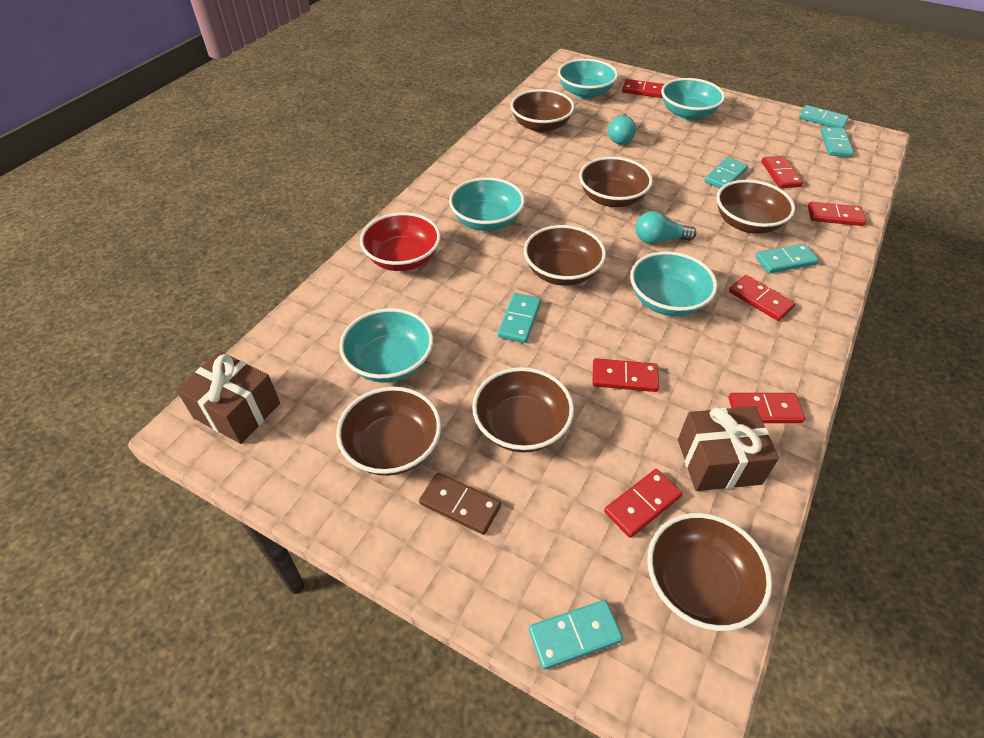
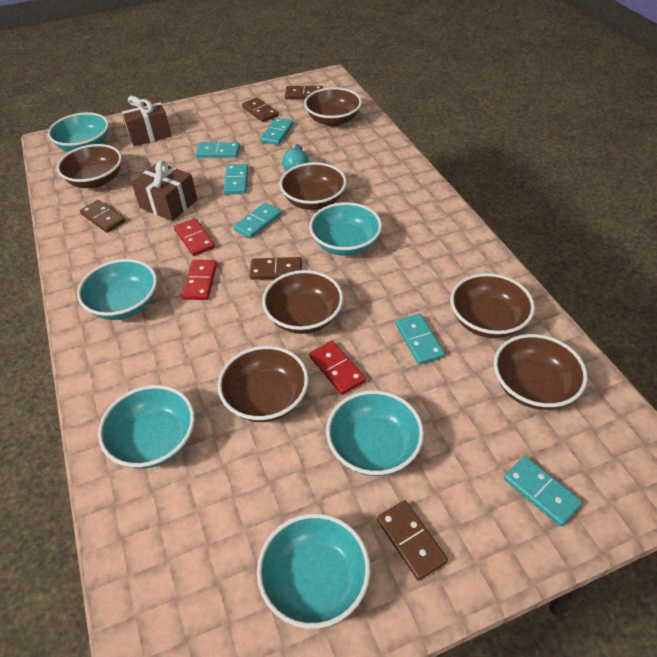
brown domino: [419,473,501,535] = 1 -> [80,200,126,233] [242,97,278,122] [249,257,302,280] [285,86,323,99] [377,500,448,581] = 5
red bowl: [360,212,441,271] = 1 -> none = 0
red domino: [593,358,659,392] [604,469,683,538] [622,79,665,98] [729,275,795,321] [729,393,805,423] [761,156,803,188] [808,201,866,226] = 7 -> [174,218,215,256] [182,260,217,300] [309,341,366,395] = 3
turquoise bowl: [339,308,433,383] [449,177,525,231] [558,59,618,99] [630,251,717,316] [661,78,725,120] = 5 -> [48,112,109,152] [77,259,157,320] [98,385,195,468] [257,513,370,629] [309,202,382,256] [326,390,424,476] = 6
turquoise light bulb: [608,114,636,145] [636,211,696,244] = 2 -> [282,144,309,171] = 1

